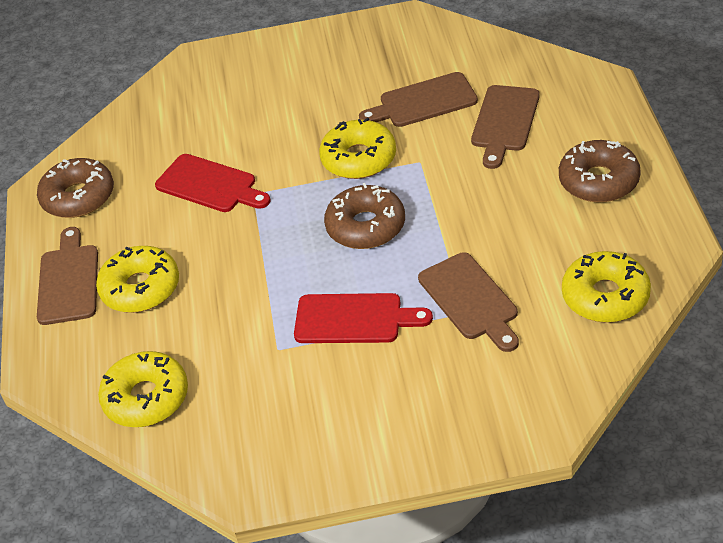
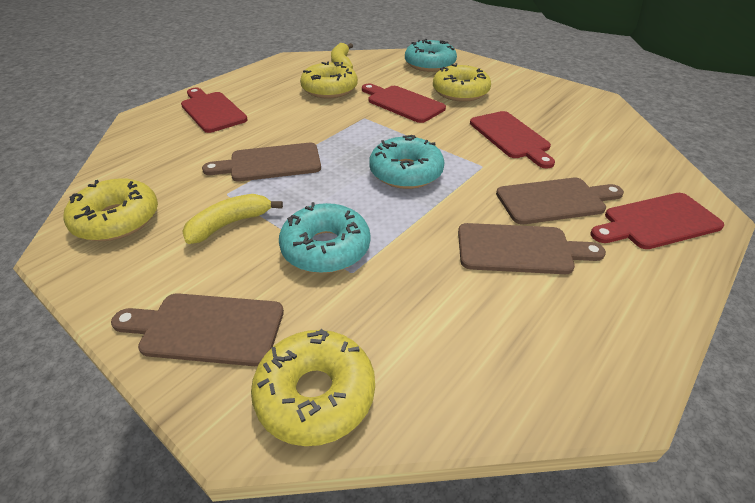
brown donut: [37,158,114,218] [324,183,405,249] [559,140,641,202] = 3 -> none = 0
red cutting board: [155,154,271,212] [294,293,433,343] = 2 -> [181,88,248,133] [362,84,446,123] [470,111,555,168] [590,193,724,249] = 4
turquoise donut: none = 0 -> [279,202,370,273] [369,135,444,189] [405,39,457,72] = 3
yellow banana: none = 0 -> [182,194,283,244] [331,43,353,69] = 2

